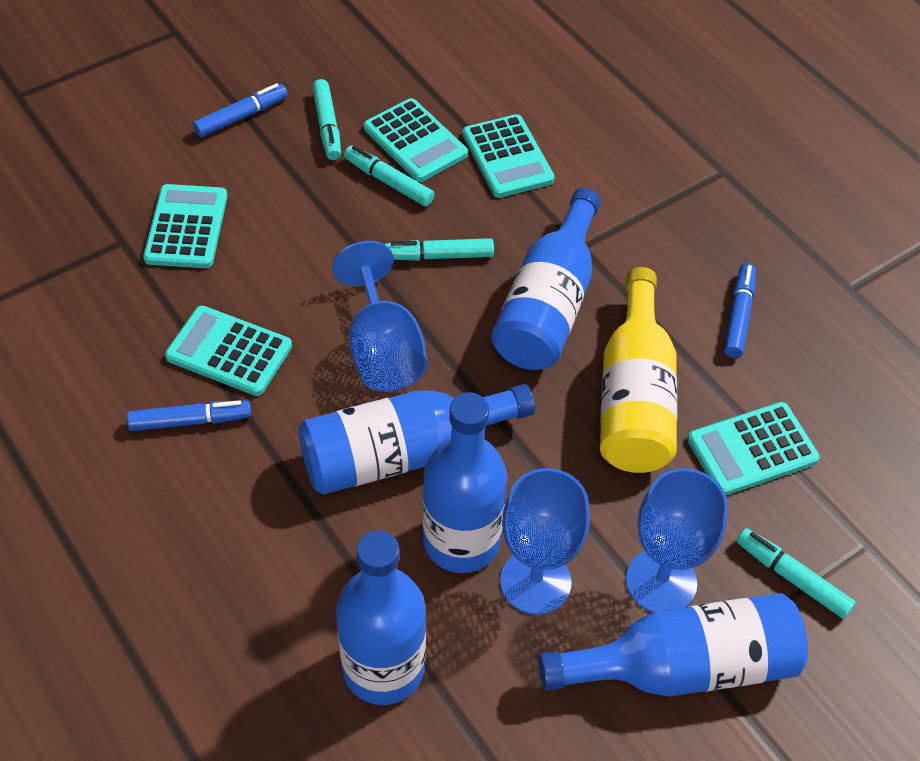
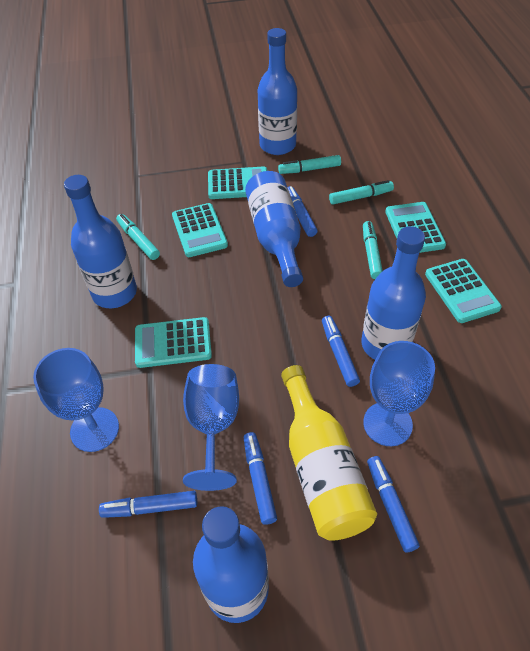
blue marker: [127,400,251,431] [193,83,288,137] [724,263,756,358] = 3 -> [99,491,197,518] [244,432,277,525] [287,186,318,237] [322,316,360,387] [367,456,420,552] = 5

